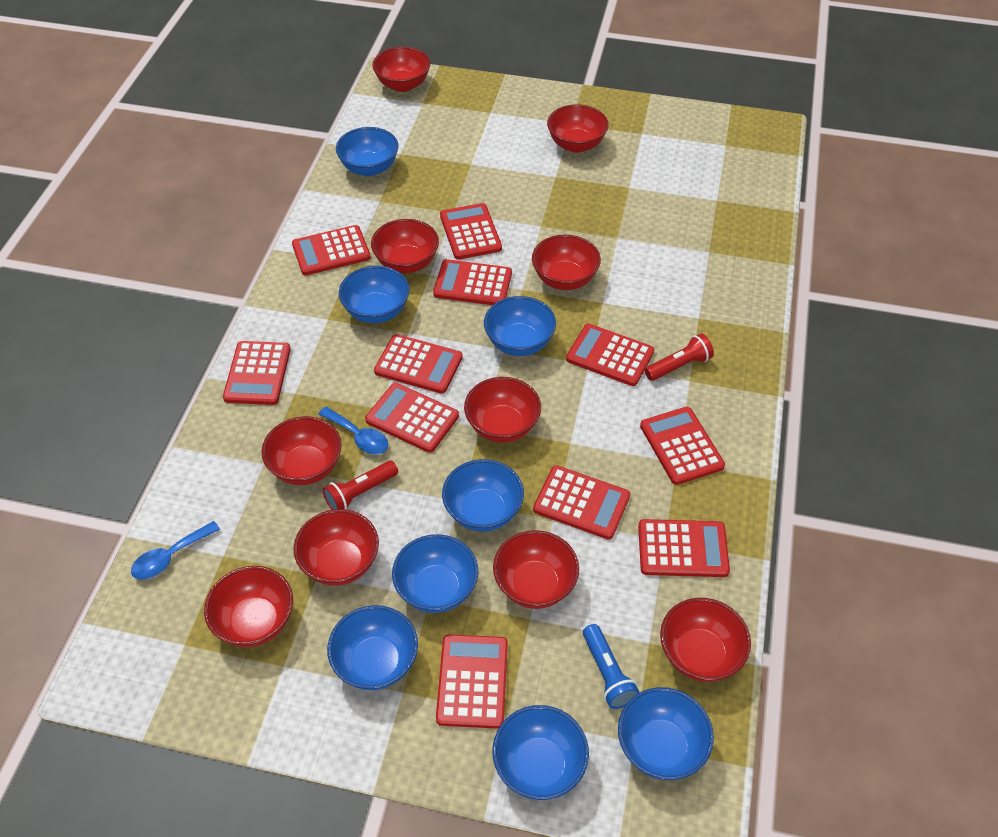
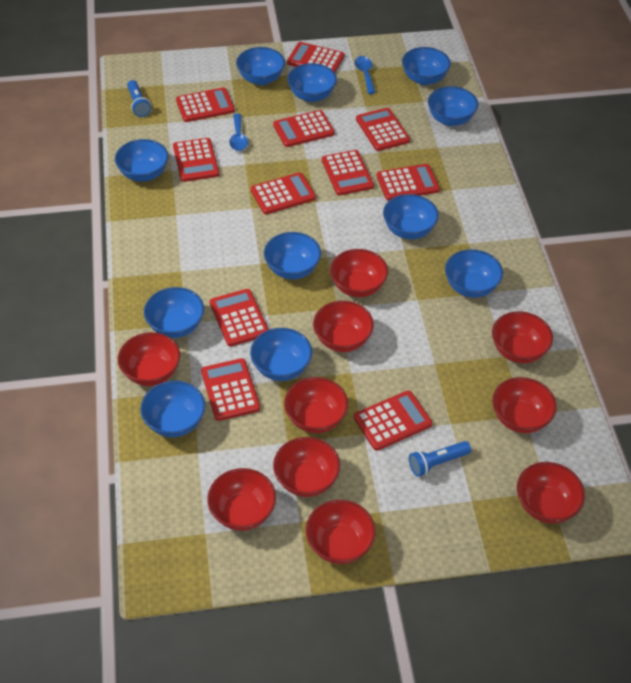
blue bowl: [327,605,418,690] [336,127,399,176] [339,266,410,323] [392,534,478,613] [442,459,524,532] [484,296,556,356] [493,705,589,800] [618,687,714,780] = 8 -> [115,139,168,182] [140,381,206,437] [144,287,204,338] [236,47,285,85] [250,328,312,381] [264,232,321,279] [287,63,337,102] [383,194,439,239] [402,47,451,85] [428,86,478,126] [445,249,503,298] = 11
blue flashlight: [583,624,640,709] = 1 -> [127,80,151,117] [409,441,471,477] = 2
red flashlight: [323,461,398,510] [645,333,714,381] = 2 -> none = 0

